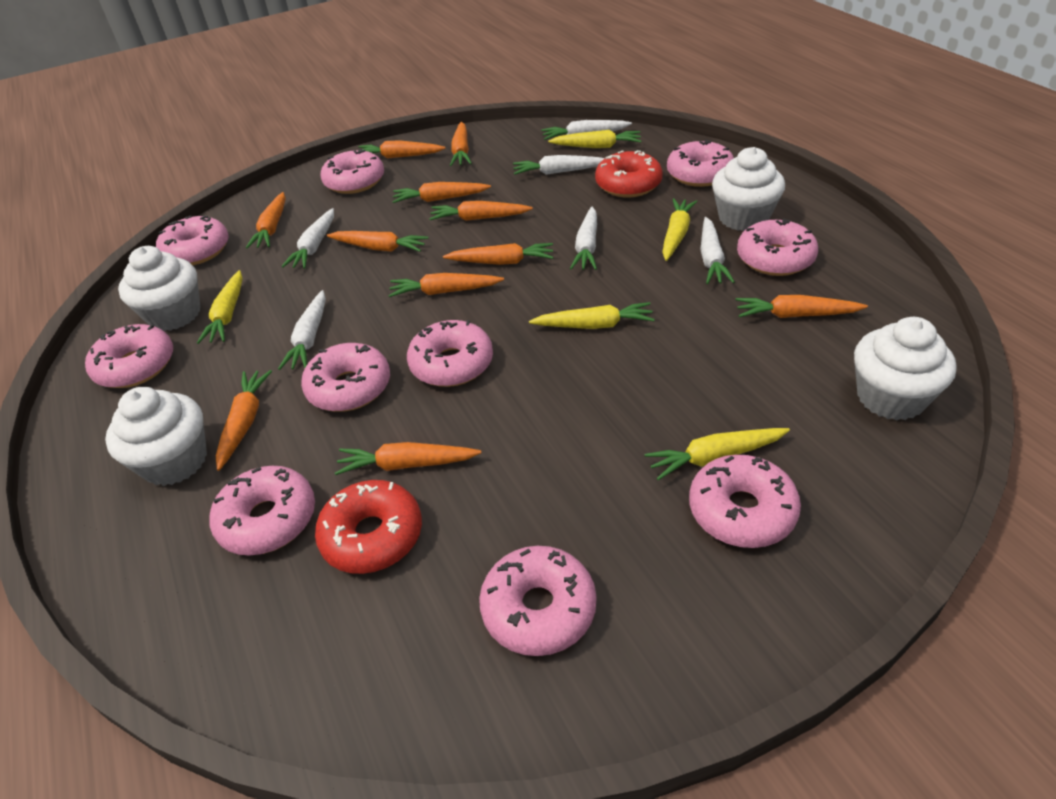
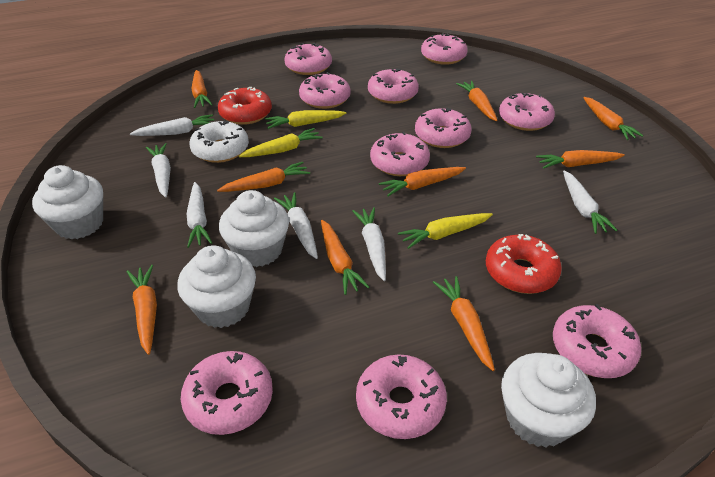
orange carrot: [216,370,272,471] [246,192,286,248] [327,231,428,252] [335,442,481,475] [359,140,445,158] [388,273,504,297] [392,182,491,203] [429,201,533,221] [443,243,553,265] [450,122,472,166] [736,295,868,318] = 11 -> [127,265,157,355] [191,70,213,108] [217,162,310,192] [321,220,369,295] [379,167,466,196] [433,276,495,371] [456,81,498,121] [536,150,625,169] [583,97,643,140] = 9
white donut: none = 0 -> [189,120,249,163] = 1
yellow carrot: [197,270,243,344] [529,302,655,329] [548,130,641,148] [645,428,790,480] [662,198,697,261] = 5 -> [239,128,323,157] [265,110,346,129] [398,213,493,249] = 3

